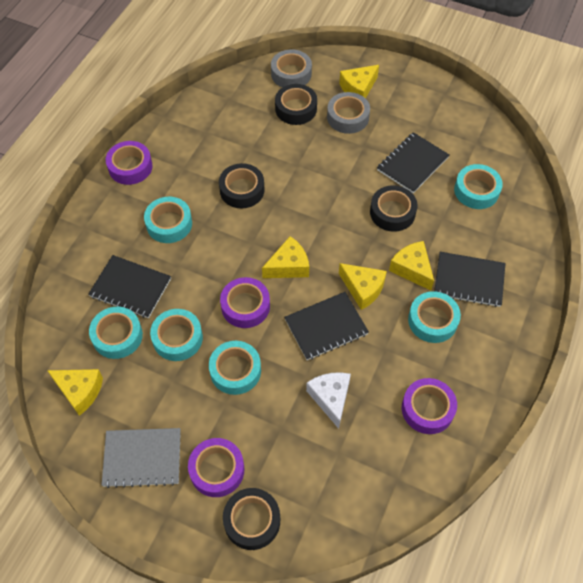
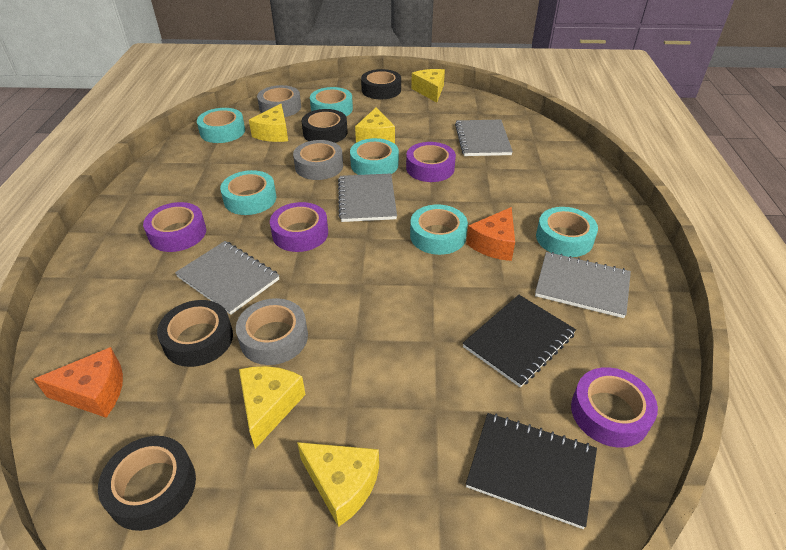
black notebook: [88,255,171,318] [284,292,369,360] [377,132,449,193] [434,252,506,307] = 4 -> [463,295,576,388] [466,413,597,529] = 2
grey notebook: [101,428,181,488] = 1 -> [175,241,280,315] [338,173,397,222] [455,120,513,156] [535,252,631,318] = 4
grey tape: [271,49,312,87] [327,92,370,134] = 2 -> [236,298,308,365] [257,85,301,117] [293,140,343,180] = 3
orange cheese: none = 0 -> [34,347,123,418] [466,207,515,261] = 2
white cheese: [306,372,351,429] = 1 -> none = 0

